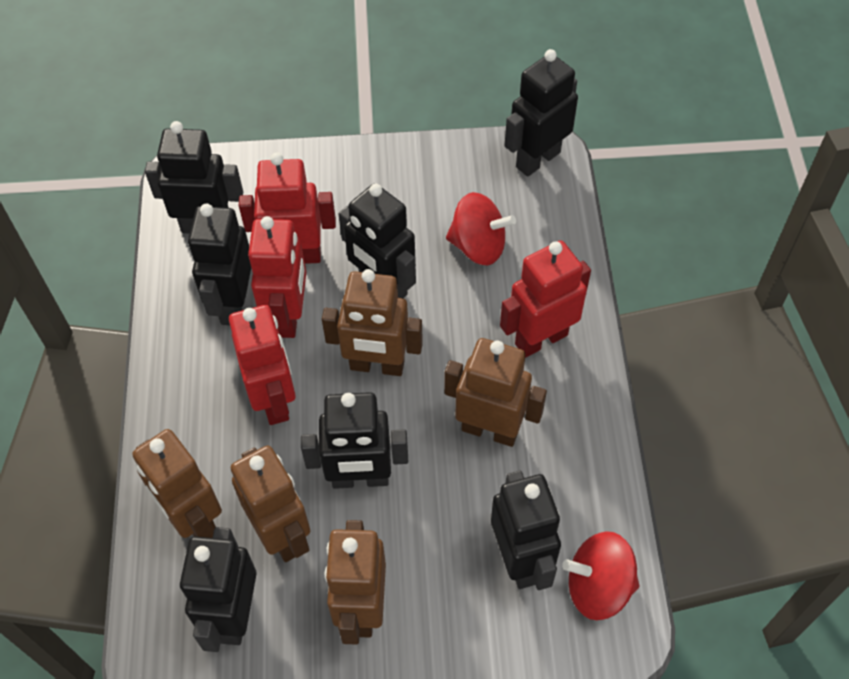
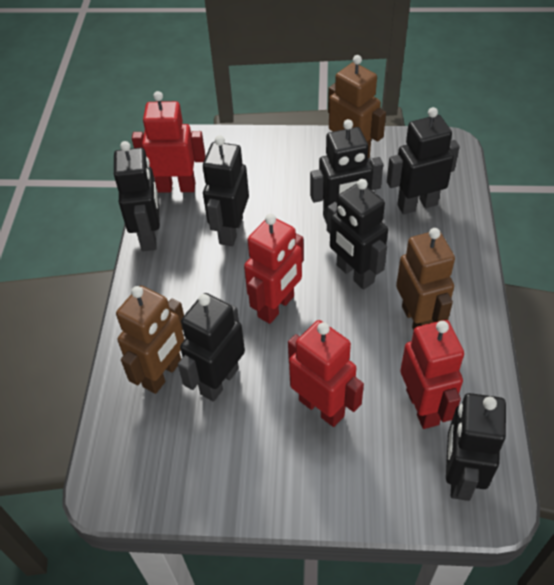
brown robot: [132,429,222,538] [231,445,310,562] [322,269,423,376] [325,520,386,644] [444,338,547,447] = 5 -> [116,286,184,394] [328,55,386,159] [396,228,455,330] = 3
red spinning top: [446,192,516,265] [562,531,639,620] = 2 -> none = 0

